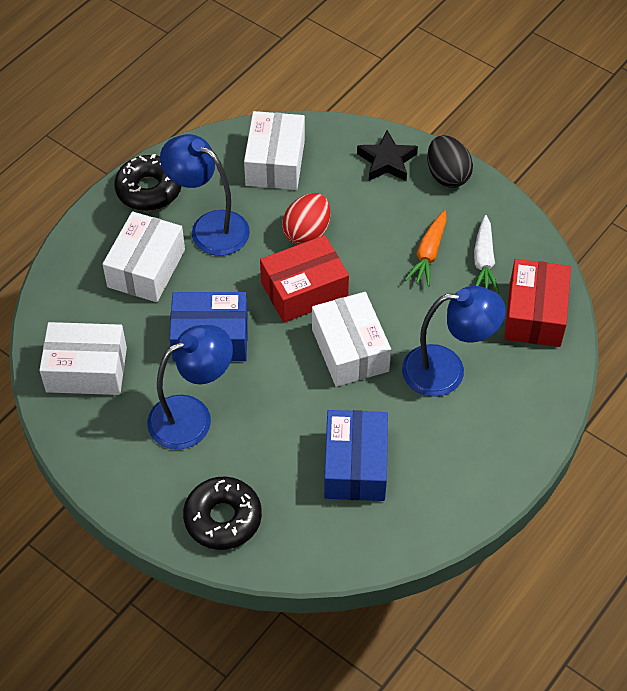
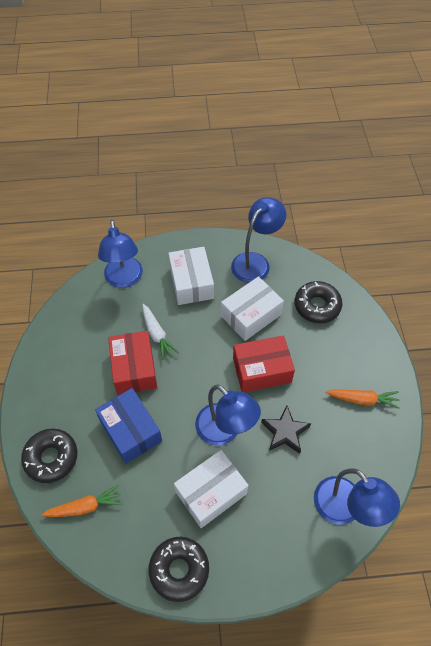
black donut: [114,154,182,211] [183,476,262,550] = 2 -> [21,429,77,483] [149,537,209,602] [295,281,342,323] = 3
black egg: [427,135,473,188] = 1 -> none = 0
blue box: [169,292,248,361] [324,410,388,501] = 2 -> [95,388,162,464] = 1
blue lamp: [147,325,233,450] [160,134,250,256] [402,286,506,397] = 3 -> [98,220,143,288] [195,385,261,446] [231,197,286,283] [314,468,400,527] = 4
orange carrot: [405,210,447,287] = 1 -> [41,484,123,517] [326,389,400,409] = 2
red egg: [282,193,331,245] = 1 -> none = 0
white box: [40,322,127,395] [103,211,185,302] [244,111,305,190] [312,292,391,387] = 4 -> [168,247,214,305] [174,450,248,528] [221,276,284,341] = 3

